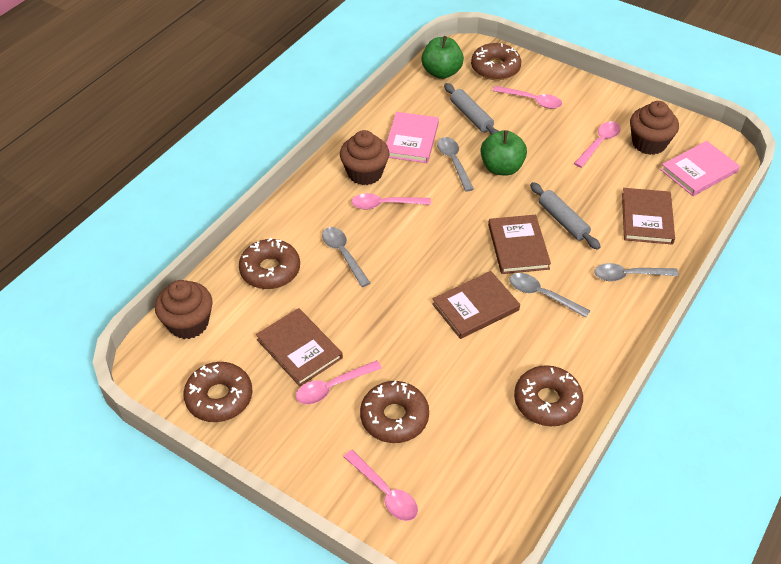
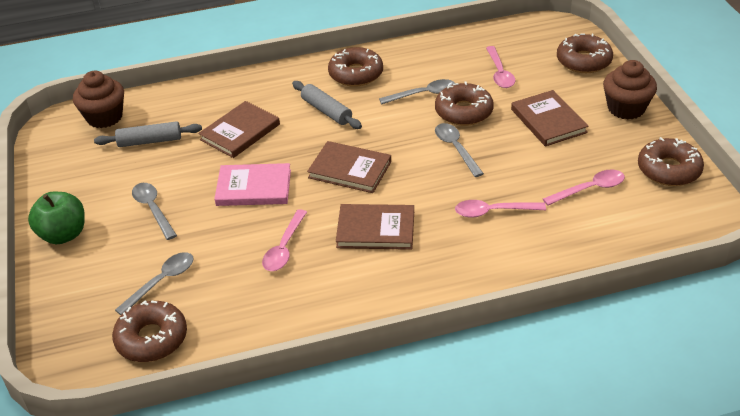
brown cupcake: [155,280,213,339] [340,130,389,185] [630,101,679,155] = 3 -> [73,71,124,128] [603,60,657,120] = 2
green apple: [421,36,464,79] [480,130,527,175] = 2 -> [28,192,85,244] = 1
pink book: [386,112,439,163] [661,141,740,196] = 2 -> [214,163,291,206] = 1
pink spoon: [296,360,382,404] [344,450,418,521] [351,193,431,210] [493,86,562,109] [574,122,621,168] = 5 -> [262,209,307,271] [455,200,546,218] [486,46,516,88] [543,170,625,206] = 4

